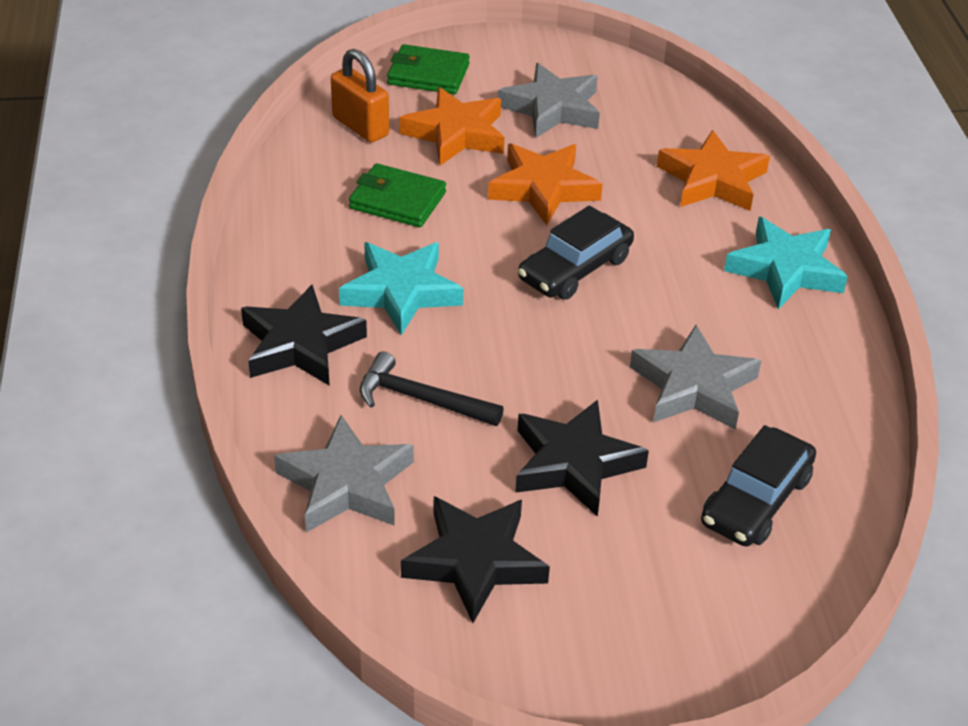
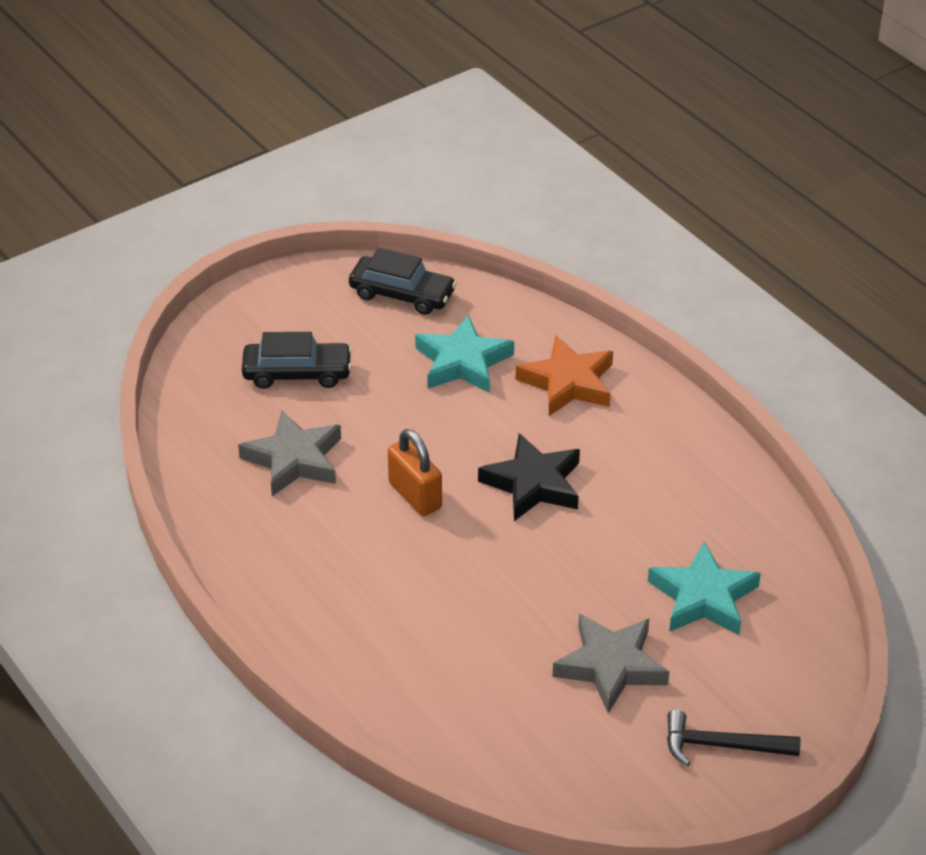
black star: [241,285,367,386] [401,496,550,623] [515,400,649,517] = 3 -> [478,433,580,521] = 1
green wallet: [349,163,446,227] [387,44,470,94] = 2 -> none = 0
grey star: [274,415,414,533] [498,63,600,139] [630,325,761,429] = 3 -> [238,410,341,496] [553,614,669,714] = 2
orange star: [399,87,504,166] [488,143,603,225] [657,130,770,211] = 3 -> [516,336,613,416] = 1

